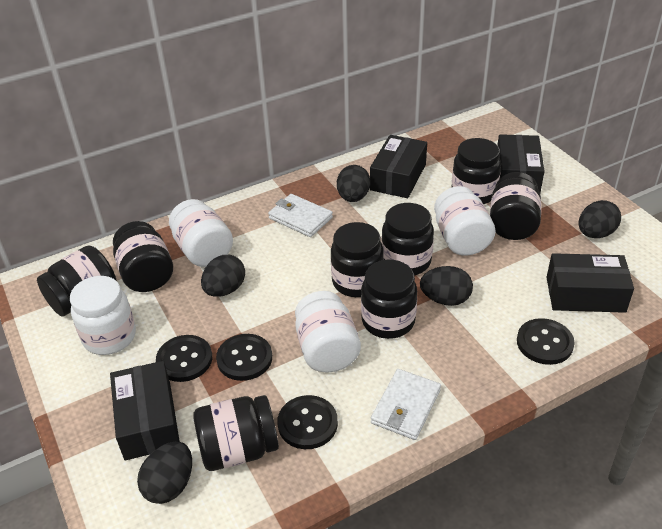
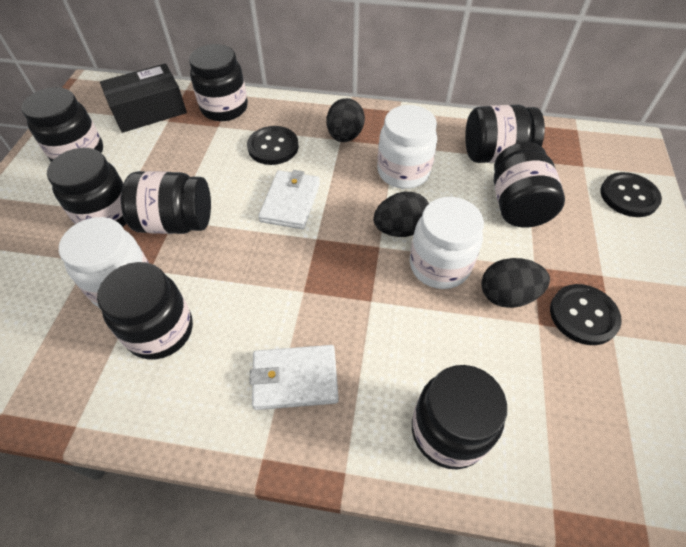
black box: [110,361,180,460] [370,135,427,198] [497,134,545,193] [547,253,634,313] = 4 -> [100,63,187,133] = 1
black button: [156,335,212,382] [216,334,272,381] [277,395,338,449] [517,318,574,365] = 4 -> [247,126,299,165] [550,284,622,345] [600,172,662,217] = 3
black egg: [137,442,192,504] [201,255,245,297] [337,165,371,202] [420,266,473,306] [579,200,621,238] = 5 -> [327,98,365,142] [373,192,429,237] [481,258,550,308] = 3
white jar: [70,276,136,355] [169,199,233,267] [295,291,361,372] [434,186,495,256] = 4 -> [59,217,149,307] [377,105,437,189] [410,197,484,289] = 3

